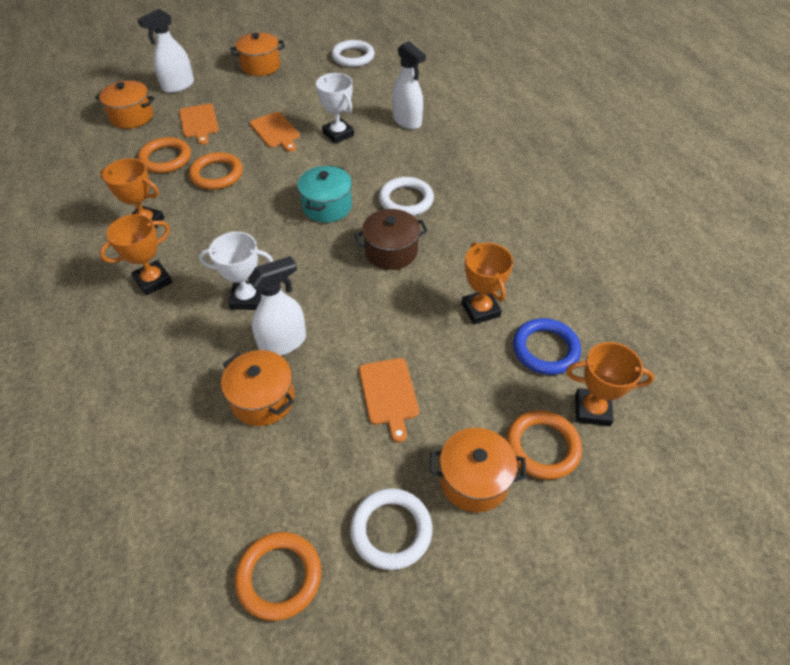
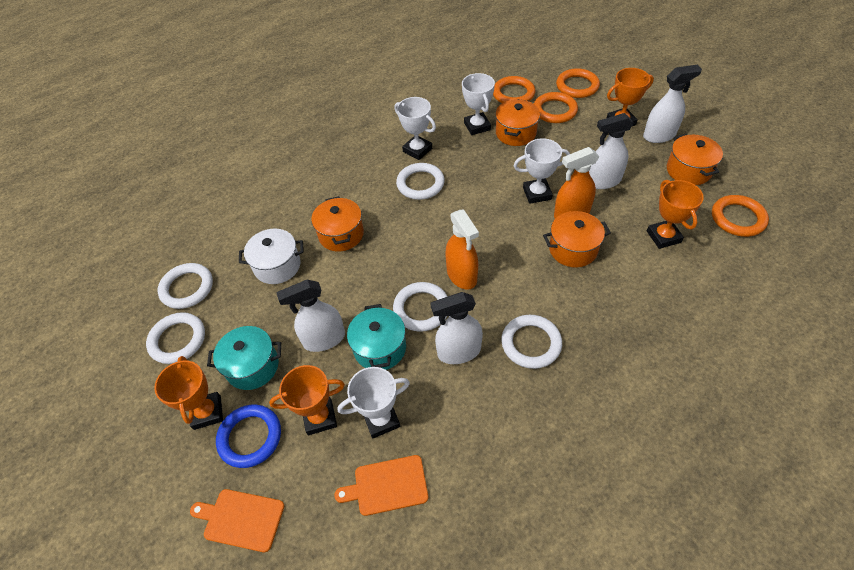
brown pot: [354,209,428,270] = 1 -> none = 0
orange cutting board: [179,104,219,145] [250,112,300,152] [359,358,419,442] = 3 -> [190,489,284,552] [334,455,428,516] = 2
orange spray bottle: none = 0 -> [445,209,479,290] [554,147,599,219] = 2
turquoise pot: [297,165,352,222] = 1 -> [207,326,281,390] [347,304,406,370] = 2
white pot: none = 0 -> [239,229,304,284] = 1
white ring: [331,40,375,67] [350,488,433,570] [379,177,434,216] = 3 -> [146,312,205,364] [158,263,213,309] [393,282,448,332] [396,163,445,200] [501,315,562,369] = 5
white spray bottle: [137,9,194,93] [248,256,306,356] [392,41,426,129] = 3 -> [276,280,345,352] [430,292,483,364] [589,113,634,189] [643,65,702,143] = 4
white trophy: [199,232,273,310] [316,73,354,144] = 2 -> [338,367,410,439] [394,97,436,160] [462,73,495,135] [514,138,570,204] = 4

